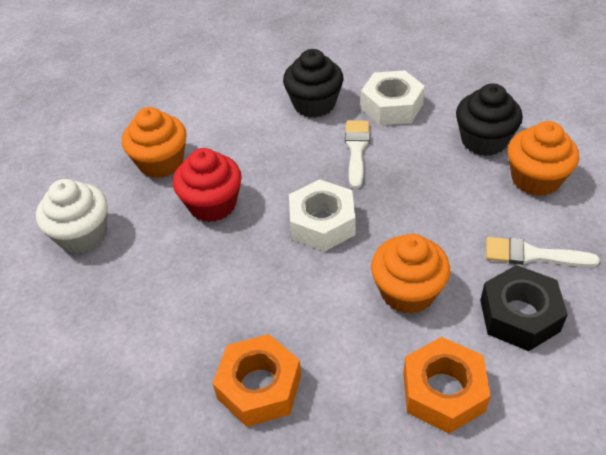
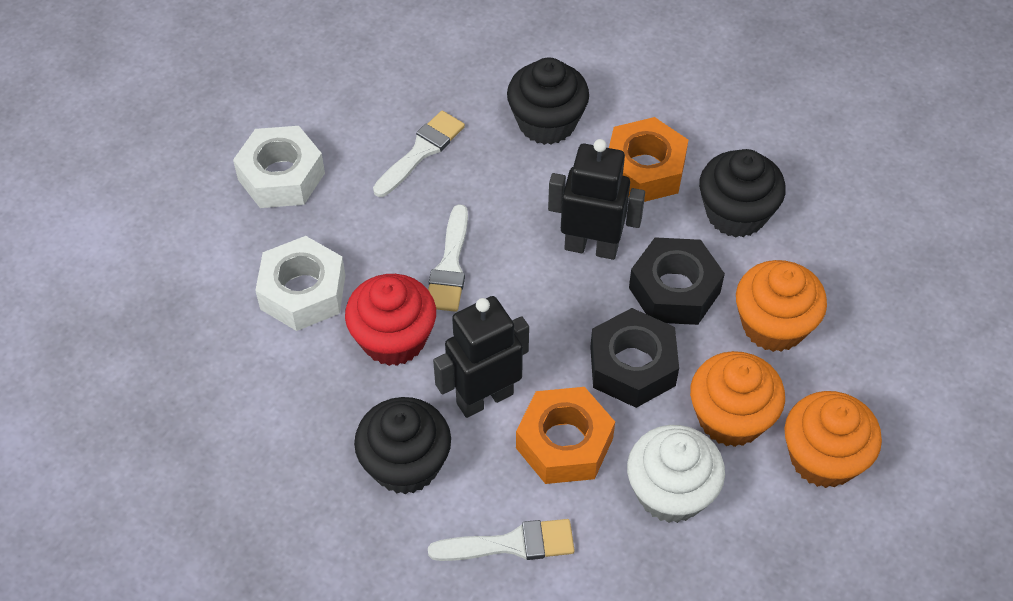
black cupcake: [283,49,343,118] [456,83,523,156] = 2 -> [354,397,451,494] [507,57,589,145] [699,149,786,238] = 3
black nut: [480,265,568,351] = 1 -> [590,308,679,408] [629,237,725,325] = 2
black robot: none = 0 -> [433,296,529,418] [548,139,645,260] = 2
white brush: [345,121,370,189] [486,237,600,267] = 2 -> [373,111,465,197] [428,204,468,312] [428,519,575,561] = 3

